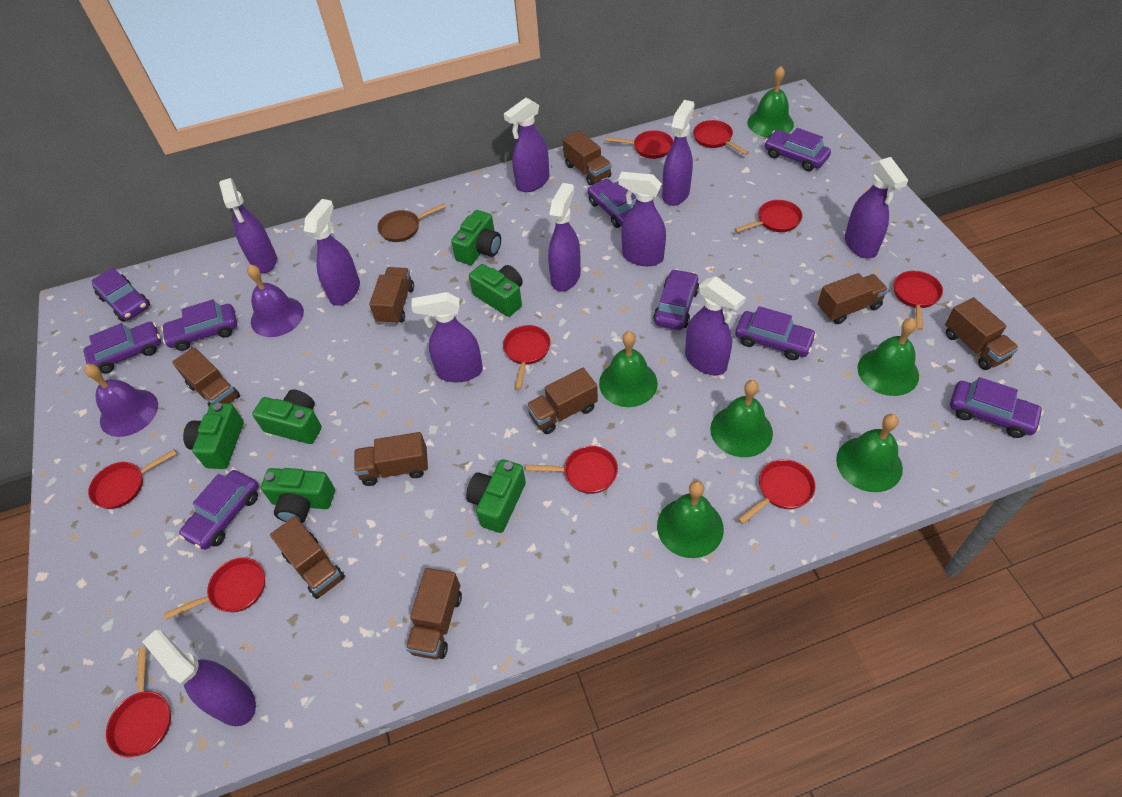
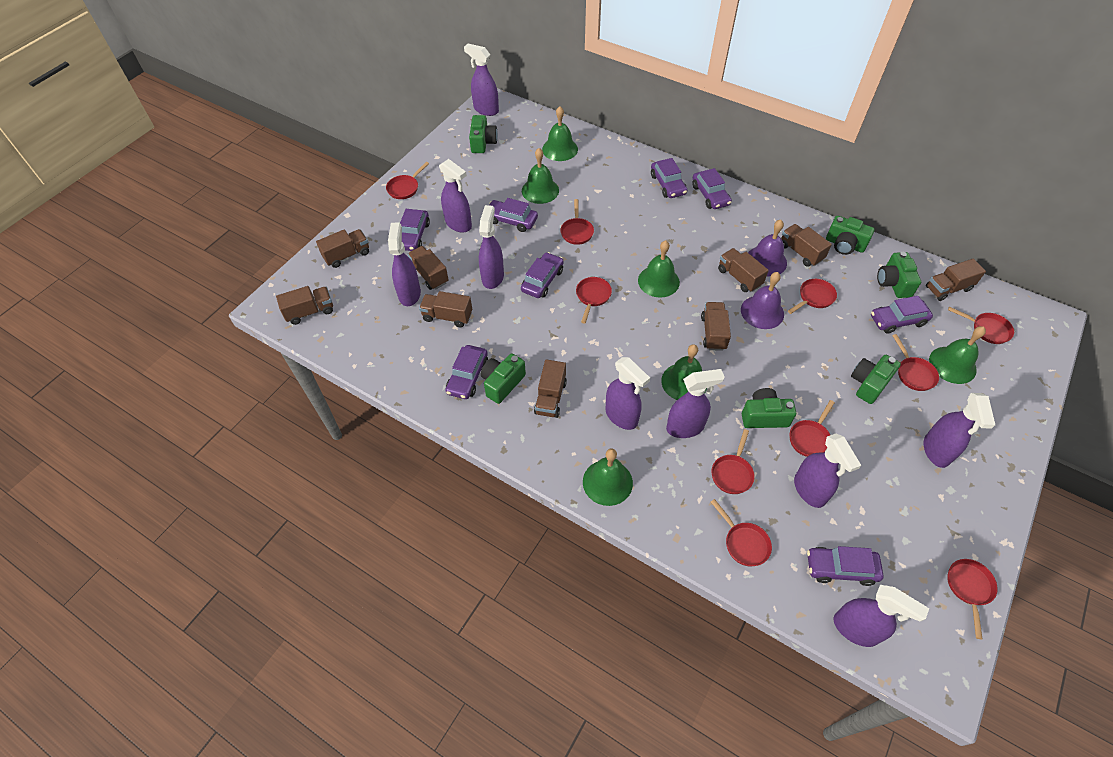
brown pan: [377,203,446,242] = 1 -> none = 0
purple car: [83,322,161,373] [91,268,150,322] [161,299,237,351] [179,470,259,550] [588,179,636,228] [653,269,699,330] [735,306,817,360] [765,128,831,171] [950,377,1044,438] = 9 -> [400,209,430,251] [445,345,488,399] [489,198,538,232] [521,252,564,298] [651,158,687,198] [692,168,732,209] [807,546,884,586] [871,296,933,334] = 8
purple spray bottle: [142,630,256,726] [219,178,277,273] [304,199,360,306] [411,292,483,382] [504,98,549,192] [548,183,581,291] [618,172,666,266] [662,100,695,206] [685,277,745,375] [845,157,908,258] = 10 -> [388,223,421,306] [439,159,472,233] [464,44,499,116] [479,205,504,289] [606,357,650,430] [666,369,724,438] [794,433,861,508] [833,585,929,647] [924,393,995,468] = 9

